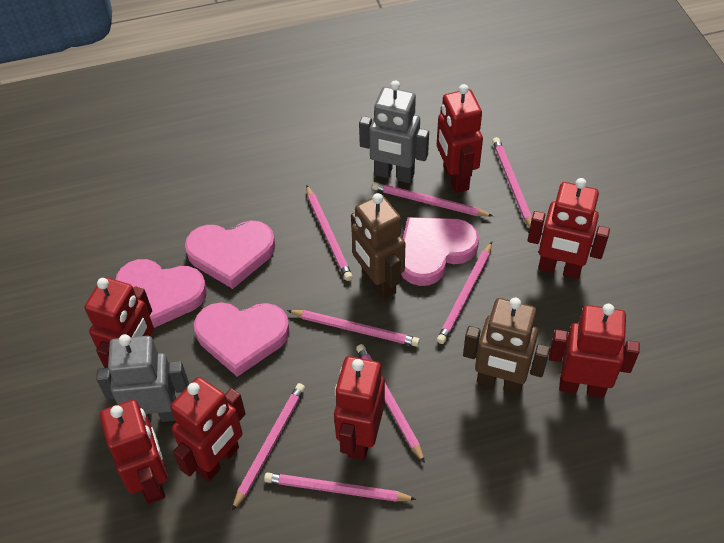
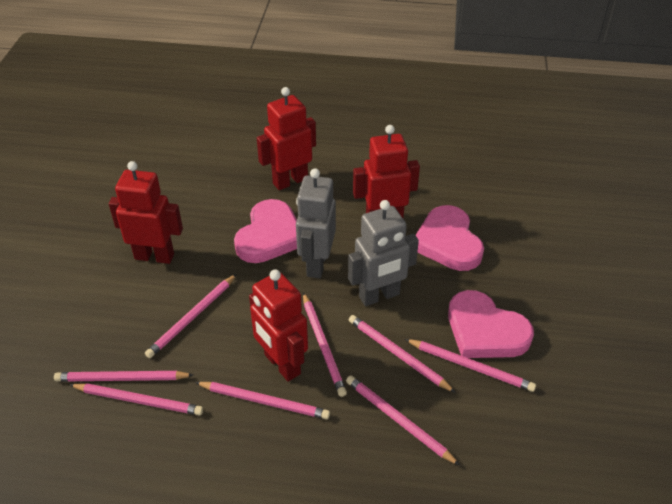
brown robot: [351,193,405,300] [463,298,550,394] = 2 -> none = 0
pink heart: [116,259,207,328] [185,220,275,289] [194,302,290,377] [401,217,479,286] = 4 -> [234,199,297,263] [416,205,484,271] [448,290,534,358] = 3
red robot: [84,277,154,368] [100,400,168,504] [170,377,246,482] [334,356,385,460] [437,84,483,193] [528,178,610,279] [549,304,640,398] = 7 -> [109,161,183,264] [249,270,308,381] [257,87,316,190] [353,125,420,218] = 4

